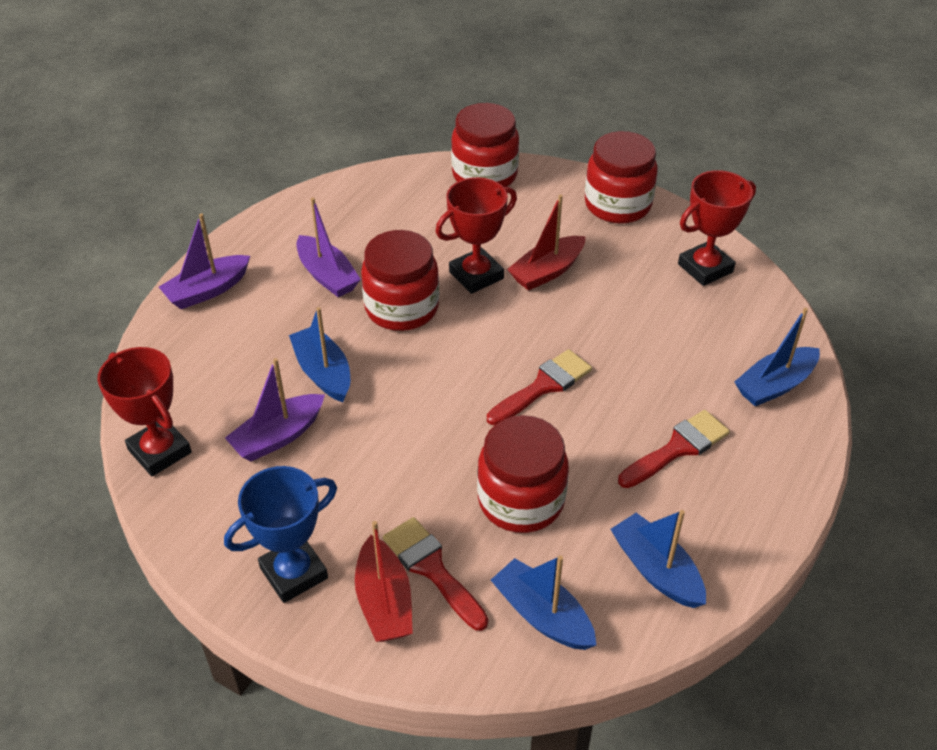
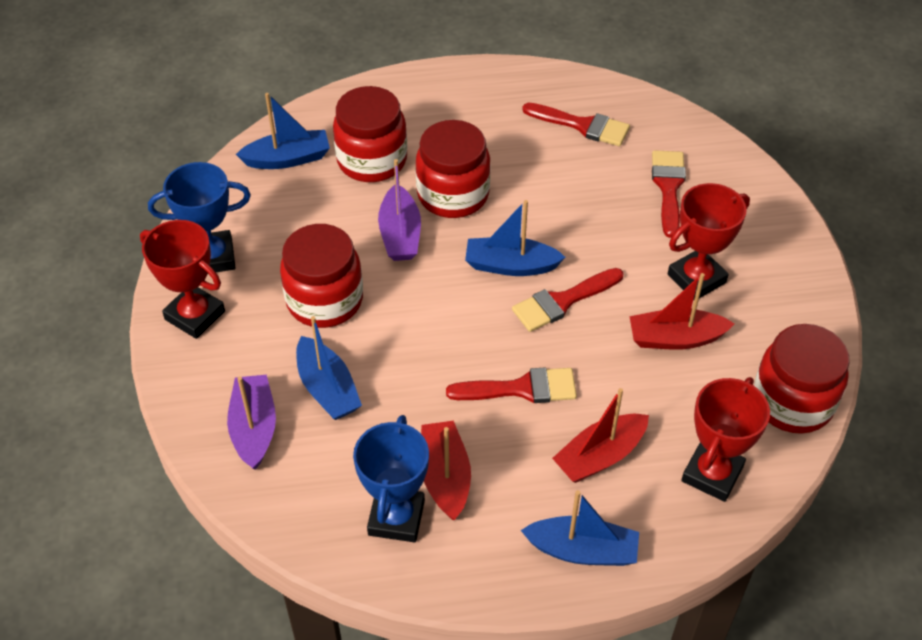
blue trophy: [224,466,337,603] = 1 -> [148,162,251,272] [353,415,429,542] = 2
purple boat: [159,214,250,309] [225,358,325,461] [296,198,361,297] = 3 -> [227,375,276,470] [378,159,421,261] = 2
red boat: [355,521,413,642] [507,195,585,291] = 2 -> [421,421,471,521] [552,388,649,483] [629,273,734,350] = 3
red brush: [383,517,488,631] [487,349,592,425] [618,410,730,488] = 3 -> [446,368,577,403] [512,268,624,332] [522,103,630,146] [652,150,686,238] = 4

